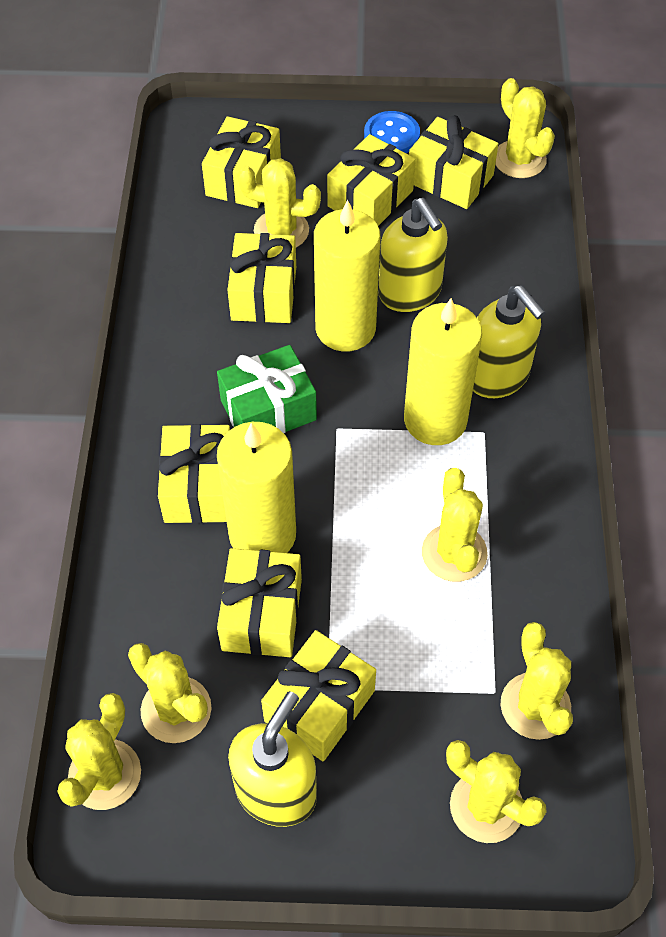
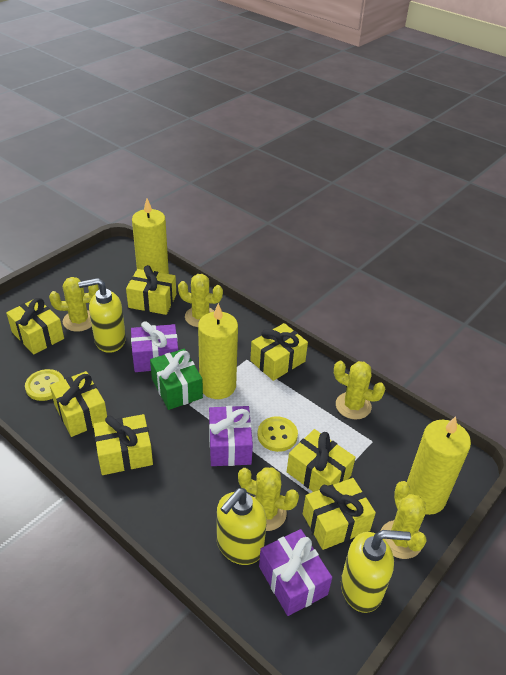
blue button: [364,111,420,153] = 1 -> none = 0
purple gift: none = 0 -> [131,321,178,372] [209,406,253,466] [259,529,332,616] = 3
yellow button: none = 0 -> [25,369,64,401] [258,417,298,452] = 2
yellow cactus: [57,693,141,810] [128,643,212,743] [237,158,321,248] [422,468,488,582] [446,740,547,843] [495,78,555,178] [501,622,573,740] = 7 -> [49,277,99,332] [178,274,223,327] [238,467,299,531] [334,361,386,420] [381,481,427,559] = 5

